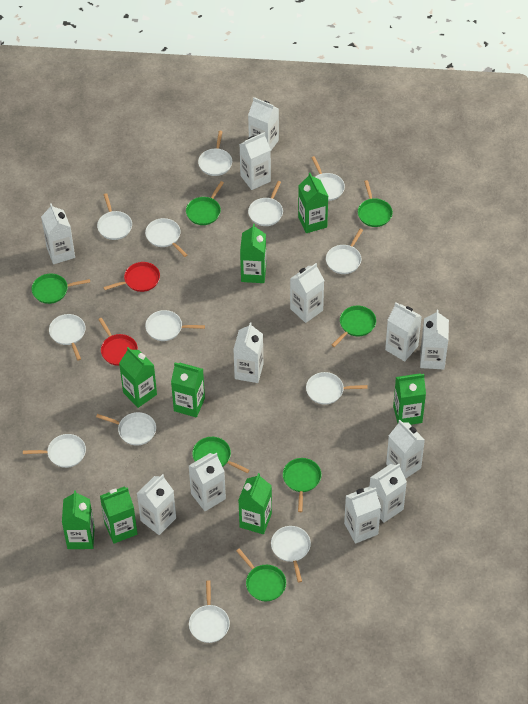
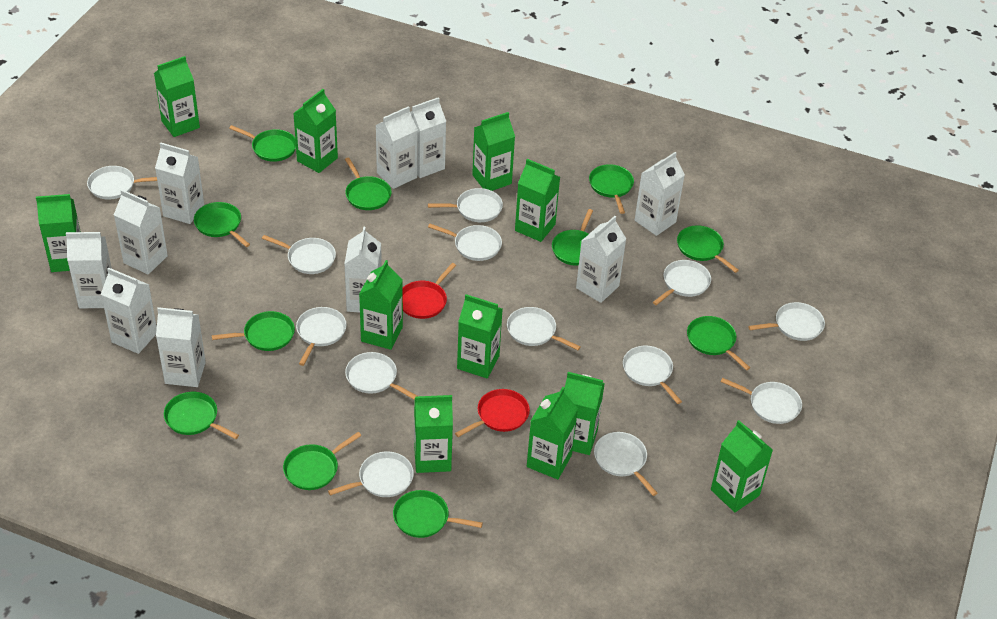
green carton: [62,490,95,549] [100,487,137,544] [119,347,157,408] [171,363,205,417] [239,473,272,534] [240,224,266,283] [298,173,328,233] [393,373,426,425] = 8 -> [36,194,81,272] [154,56,200,137] [293,89,338,173] [359,260,403,350] [414,395,453,473] [457,294,503,378] [472,112,515,191] [515,159,560,242] [527,387,578,479] [564,372,605,455] [711,420,773,512] = 11
green pan: [32,274,90,304] [186,181,224,225] [192,437,250,473] [236,548,286,601] [283,458,321,512] [332,306,376,347] [358,180,393,227] = 7 -> [164,392,239,439] [194,202,250,247] [212,311,295,351] [229,125,296,162] [283,432,362,490] [345,157,391,210] [393,490,483,538] [552,209,593,266] [589,164,634,214] [677,225,739,273] [687,316,750,370] = 11
white carton: [41,203,75,264] [137,474,176,535] [189,453,226,511] [233,322,263,383] [240,132,271,190] [248,97,279,150] [290,263,324,323] [344,486,381,544] [370,464,407,523] [385,302,422,362] [386,420,425,479] [420,310,449,369] = 12 -> [66,232,112,308] [101,267,157,354] [114,189,168,275] [155,143,204,224] [156,307,206,387] [344,227,382,313] [376,106,418,189] [410,97,446,178] [576,216,626,303] [635,152,685,236] = 10

